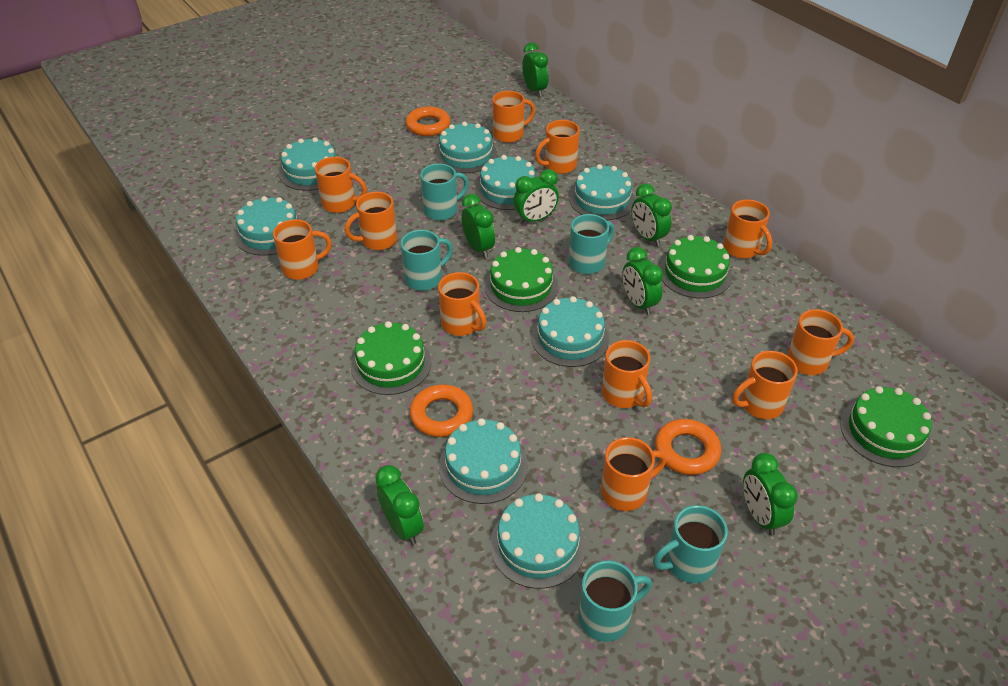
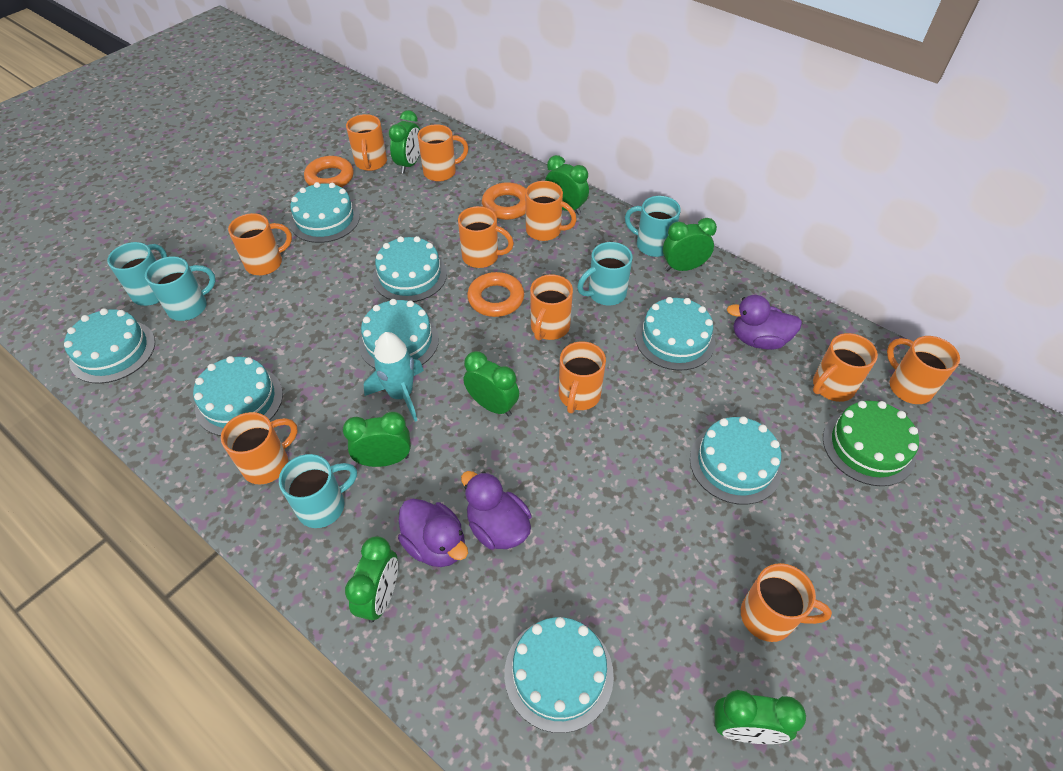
green cake: [351,321,432,395] [485,247,558,312] [659,235,732,298] [840,386,932,467] = 4 -> [823,401,919,486] = 1
purple duck: none = 0 -> [398,499,468,567] [461,471,531,549] [727,295,802,350] = 3
turquoise rocket: none = 0 -> [364,332,424,422] = 1

